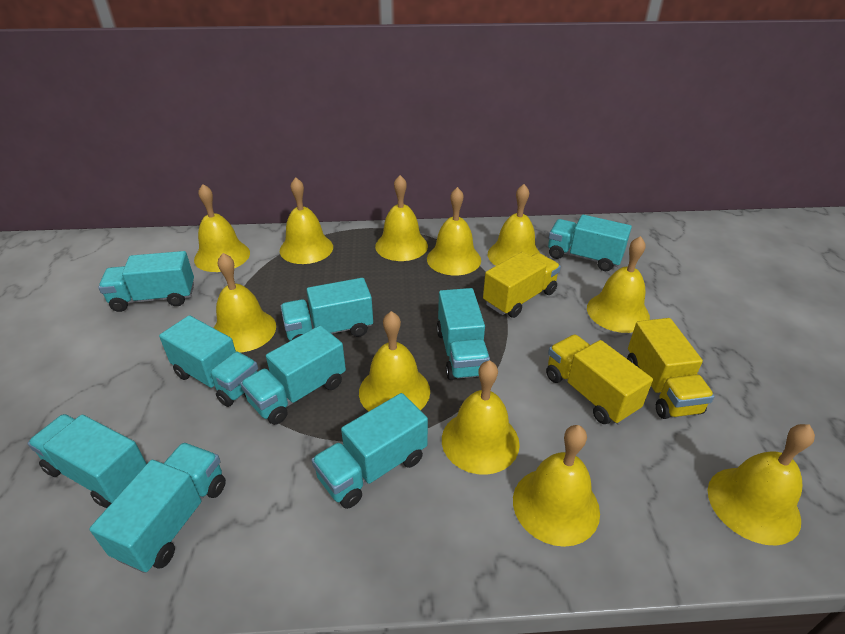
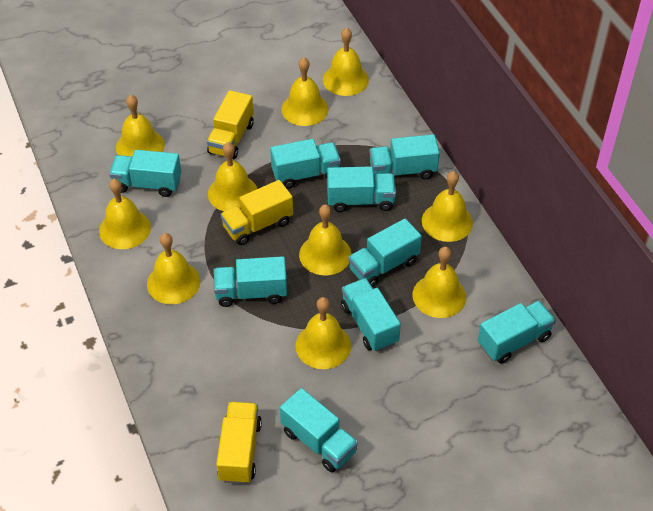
yellow bell: [194,184,250,272] [214,253,276,353] [280,177,333,264] [359,311,430,412] [375,175,428,261] [427,187,481,275] [442,360,520,475] [488,184,540,266] [513,425,600,547] [587,236,650,333] [708,424,815,546] = 11 -> [99,179,151,249] [116,95,165,157] [147,233,200,304] [208,142,257,211] [281,57,329,126] [295,297,351,369] [299,205,352,275] [323,28,369,96] [412,247,466,318] [422,171,473,242] = 10

